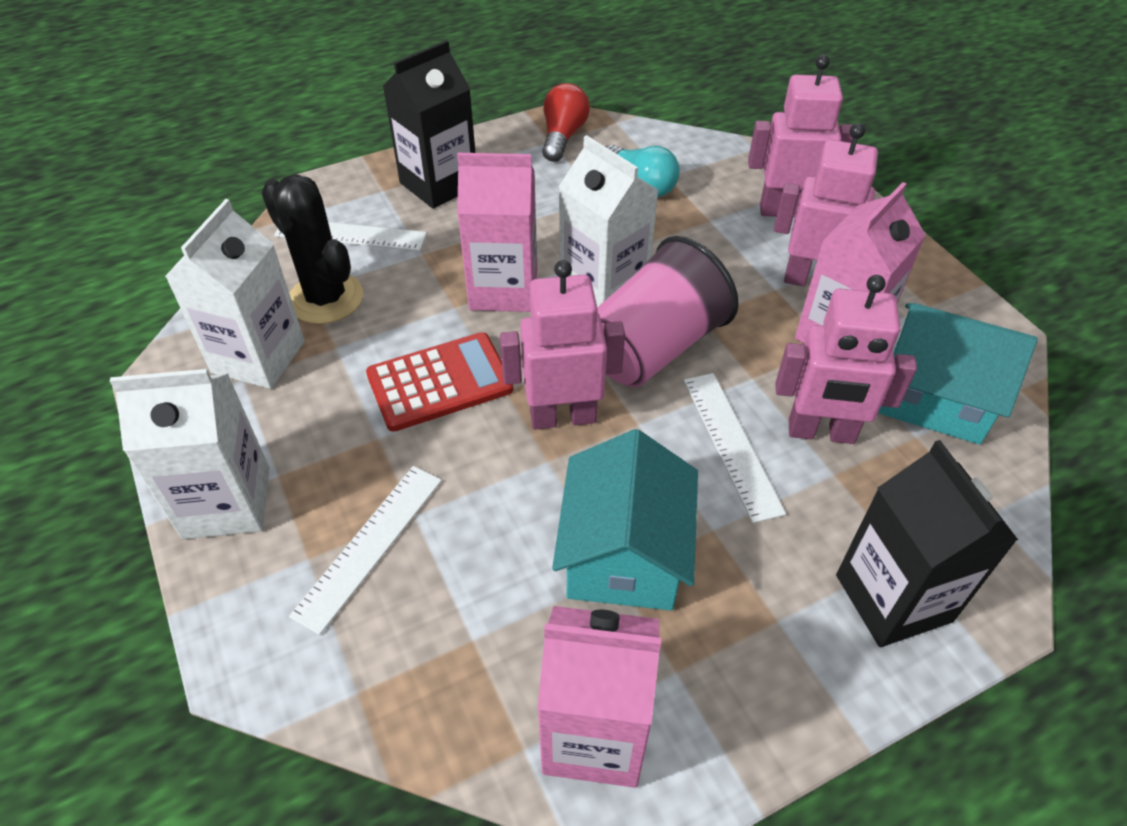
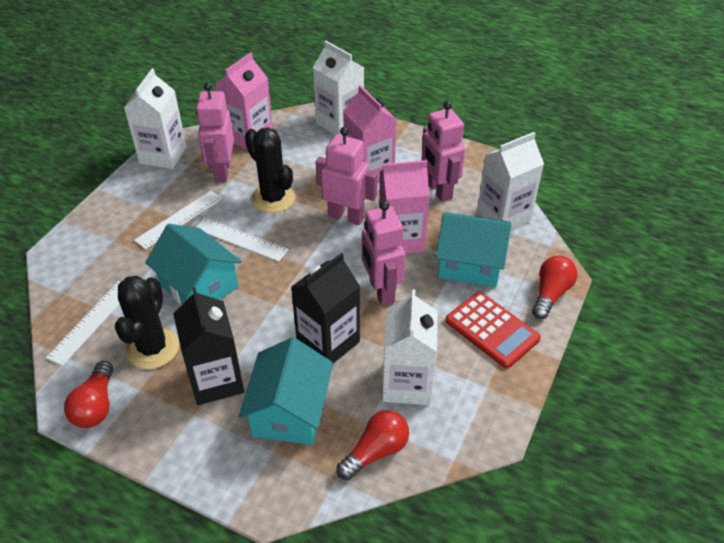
black cactus: [262,174,363,324] = 1 -> [115,276,179,369] [245,127,295,213] = 2
pink cup: [597,236,739,387] = 1 -> none = 0
red light bulb: [542,83,590,162] = 1 -> [64,361,113,428] [337,410,409,480] [532,256,577,319] = 3
turquoise house: [552,429,698,611] [878,303,1038,445] = 2 -> [145,224,242,304] [238,337,333,445] [436,212,511,287] = 3
turquoise light bulb: [606,145,680,197] = 1 -> none = 0
white carton: [110,369,269,539] [165,199,305,389] [559,135,659,307] = 3 -> [124,69,187,169] [313,41,364,135] [382,289,438,405] [477,132,544,229] = 4

